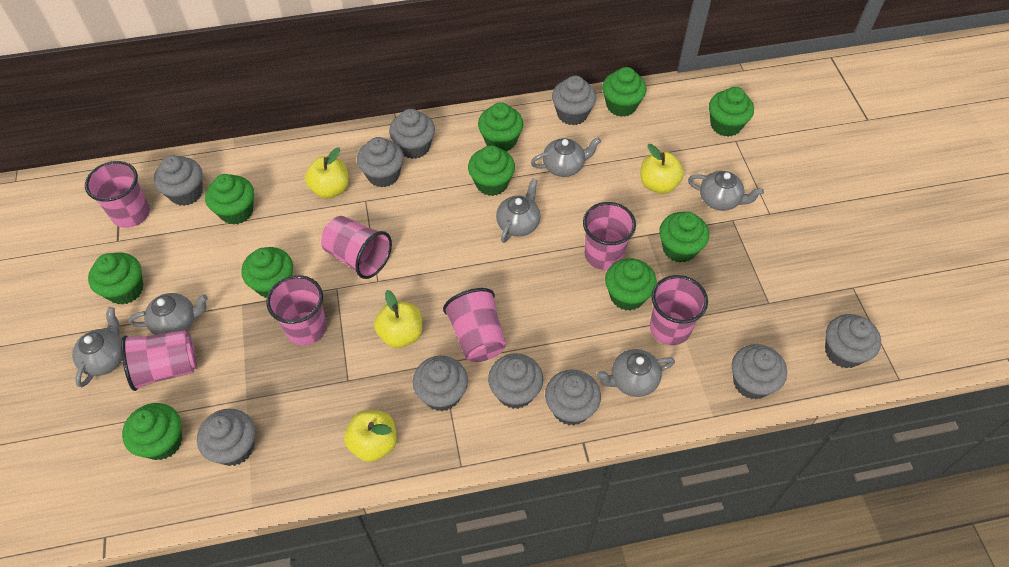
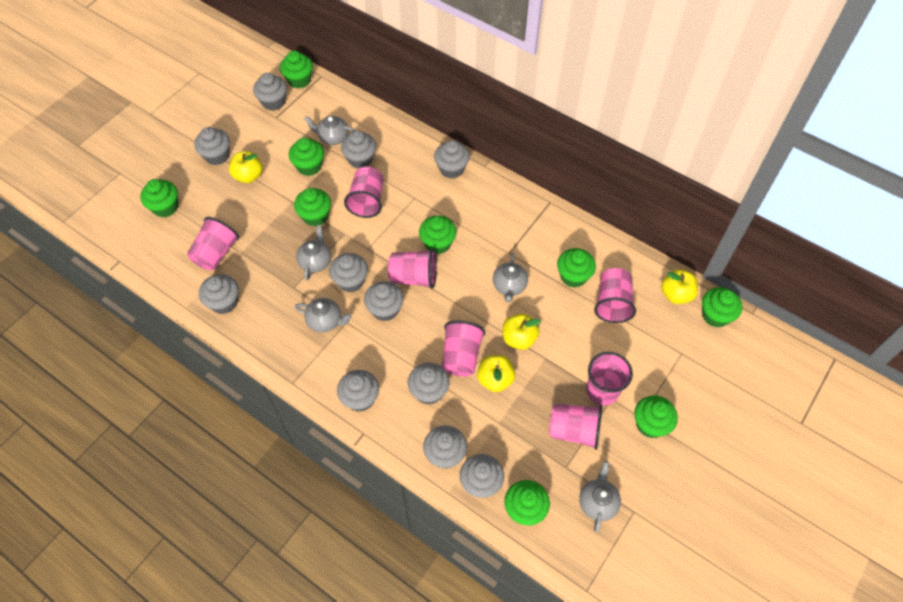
green cupcake: [88,252,143,305] [122,403,182,460] [205,174,254,225] [241,247,293,298] [468,145,515,196] [478,102,523,151] [602,67,646,117] [605,258,657,311] [659,212,709,263] [709,87,754,137] = 10 -> [140,179,178,217] [280,51,313,88] [289,138,324,176] [294,188,331,226] [419,216,457,254] [504,480,550,525] [557,248,596,288] [634,396,678,438] [702,287,742,328] = 9
grey cupcake: [154,155,203,206] [197,409,255,466] [357,137,404,187] [389,109,435,159] [413,356,468,411] [488,353,543,409] [545,369,601,426] [552,76,596,125] [732,344,787,400] [825,314,881,368] = 10 -> [194,127,230,165] [199,274,239,314] [253,73,287,111] [329,253,368,293] [337,370,379,412] [341,131,376,169] [364,281,404,321] [408,363,450,404] [423,425,467,469] [434,140,470,178] [460,454,504,498] = 11
grey teapot: [72,307,122,387] [128,293,208,335] [496,178,541,243] [531,138,601,177] [596,349,675,397] [688,171,764,211] = 6 -> [295,298,352,332] [296,225,331,280] [304,116,356,145] [493,253,528,302] [579,461,621,533] = 5

